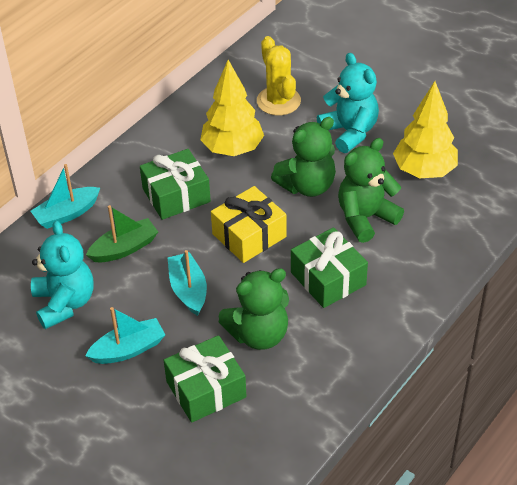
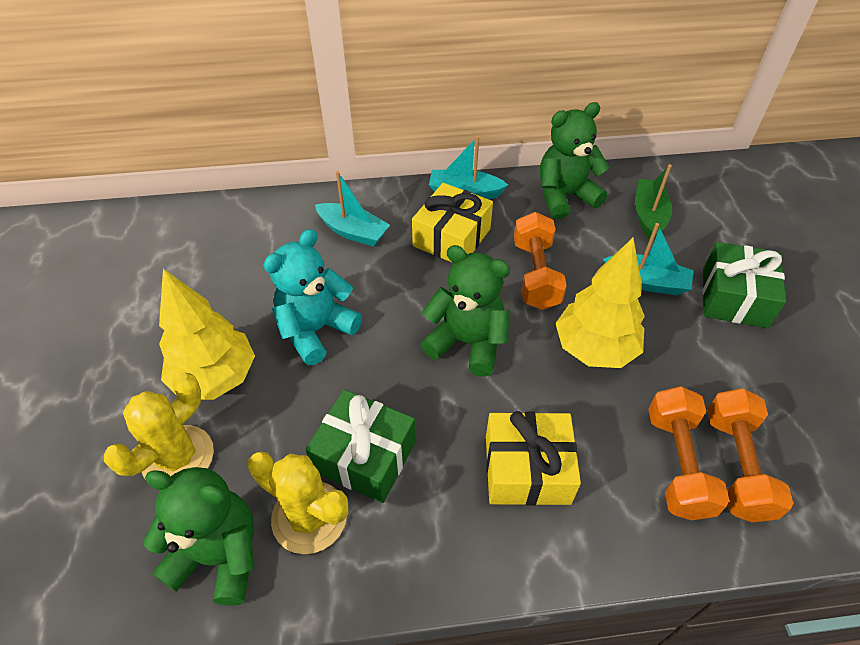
green gift: [140,149,211,220] [164,335,247,423] [291,227,368,308] = 3 -> [306,390,416,503] [703,242,786,328] = 2
orange dumbbell: none = 0 -> [514,212,567,310] [648,386,730,521] [707,388,794,523] = 3
turquoise teddy bear: [31,221,94,329] [317,53,379,153] = 2 -> [263,229,362,365] = 1
yellow cactus: [257,36,301,115] = 1 -> [104,372,214,480] [248,451,348,554] = 2
yellow gift: [211,186,287,263] = 1 -> [412,183,493,263] [486,411,581,506] = 2

